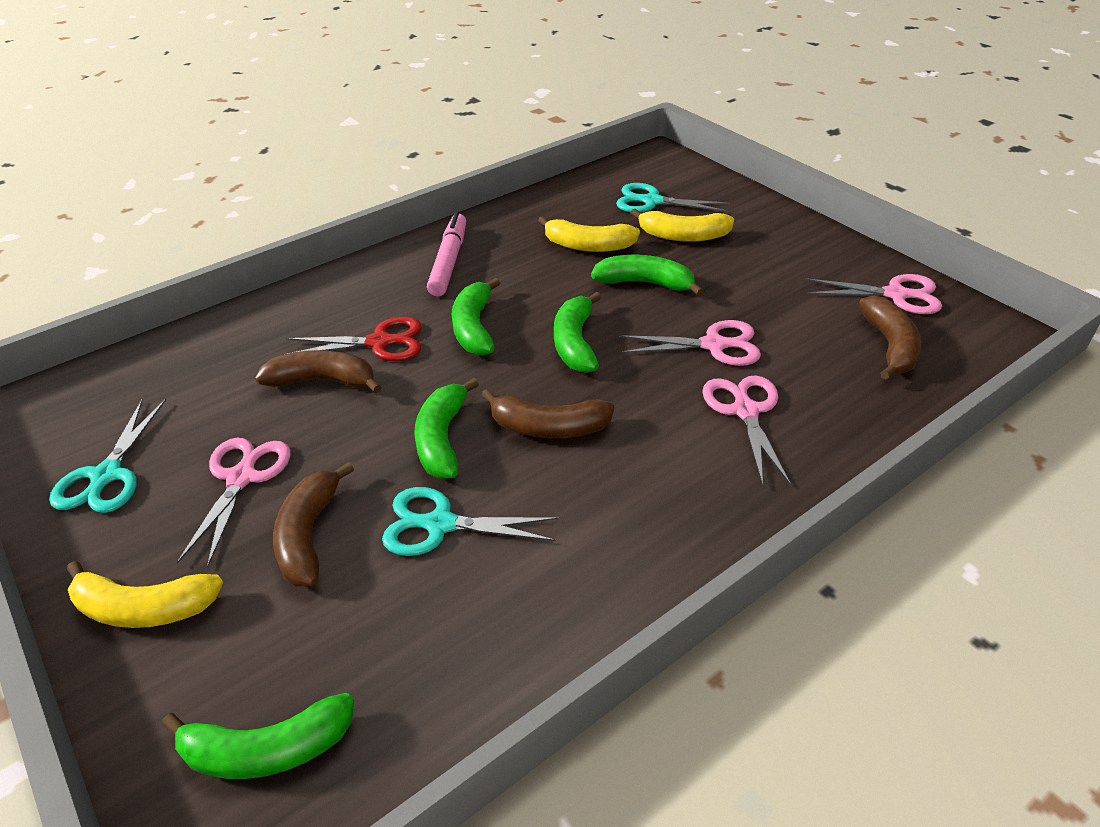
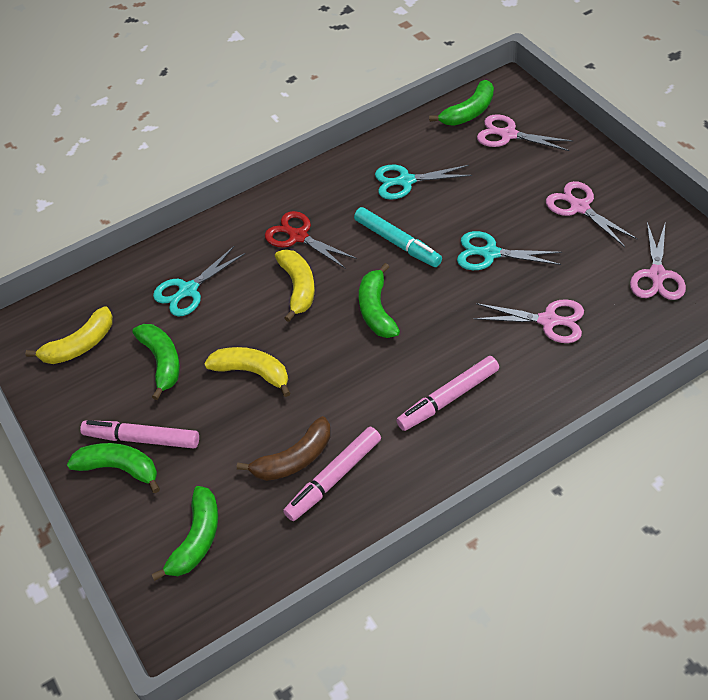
brown banana: [255,350,382,393] [273,462,354,586] [481,389,614,438] [859,296,922,379] = 4 -> [237,416,331,481] = 1
pink marker: [427,212,466,296] = 1 -> [80,420,199,449] [283,427,381,521] [396,356,499,431] = 3
turquoise marker: none = 0 -> [354,207,442,267] = 1

